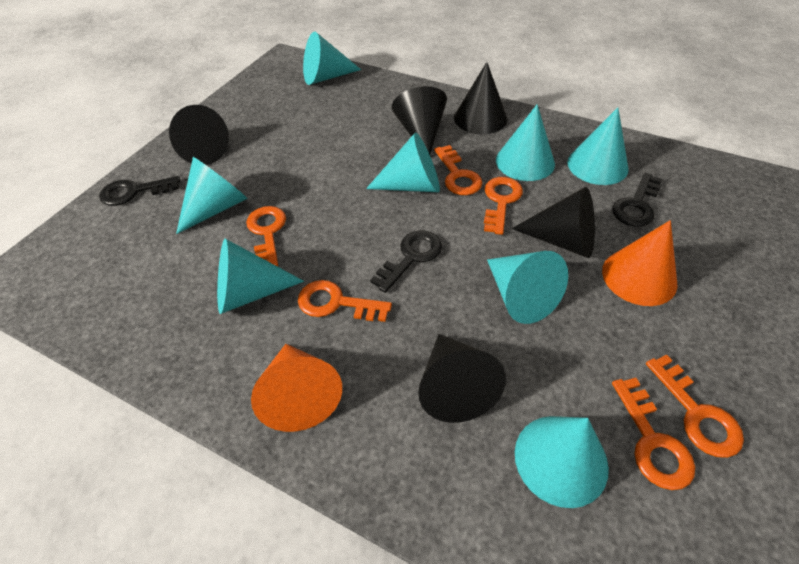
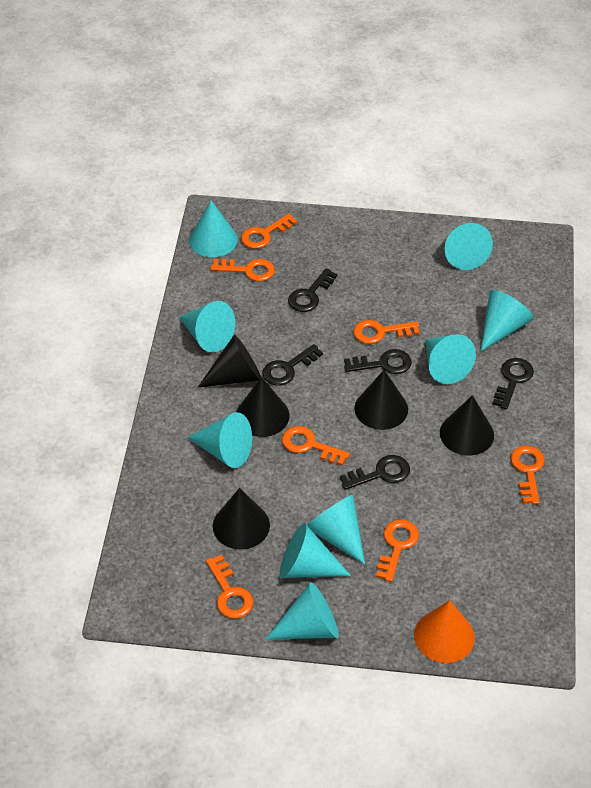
black key: [99,176,180,206] [370,230,442,293] [612,173,662,227] = 3 -> [262,344,323,386] [288,268,337,312] [340,455,410,490] [344,349,412,374] [493,358,534,409] = 5
orange cone: [251,344,342,432] [602,220,678,306] = 2 -> [414,600,475,663] = 1
orange key: [246,206,286,267] [298,280,392,322] [434,145,482,195] [484,177,523,235] [612,378,695,490] [646,354,744,458] = 6 -> [206,555,253,619] [211,259,275,282] [241,214,297,249] [282,426,350,466] [353,320,420,344] [376,519,419,582] [510,445,545,504] = 7
turquoise cone: [176,157,248,234] [217,239,304,314] [303,32,361,85] [366,133,440,192] [487,251,568,324] [496,104,555,181] [515,416,609,508] [567,108,629,185] = 8 -> [179,301,235,352] [187,412,252,468] [189,200,238,257] [265,582,339,640] [280,523,351,578] [307,495,365,565] [425,334,476,384] [445,223,493,270] [480,290,534,352] = 9

